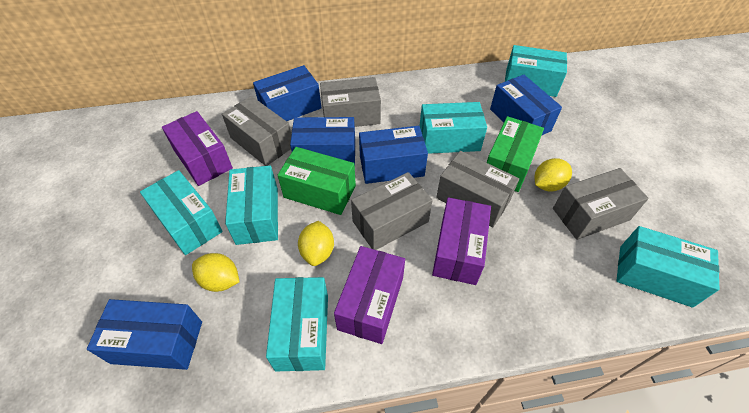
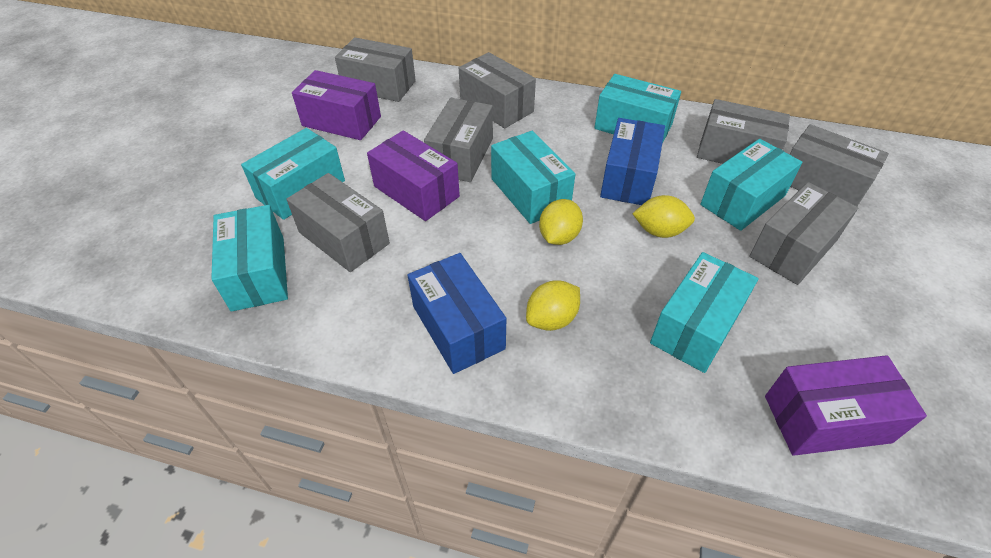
blue box: [87,299,202,370] [253,65,321,121] [290,117,355,164] [359,126,428,184] [490,75,562,135] = 5 -> [407,253,506,374] [600,118,665,205] = 2
green box: [278,147,356,215] [487,116,544,192] = 2 -> none = 0
grey box: [222,96,291,166] [320,77,381,127] [351,172,433,250] [436,151,519,228] [553,168,649,240] = 5 -> [286,173,390,272] [335,37,416,102] [424,98,493,182] [459,52,536,128] [697,99,790,164] [749,182,858,285] [789,124,889,206] = 7

